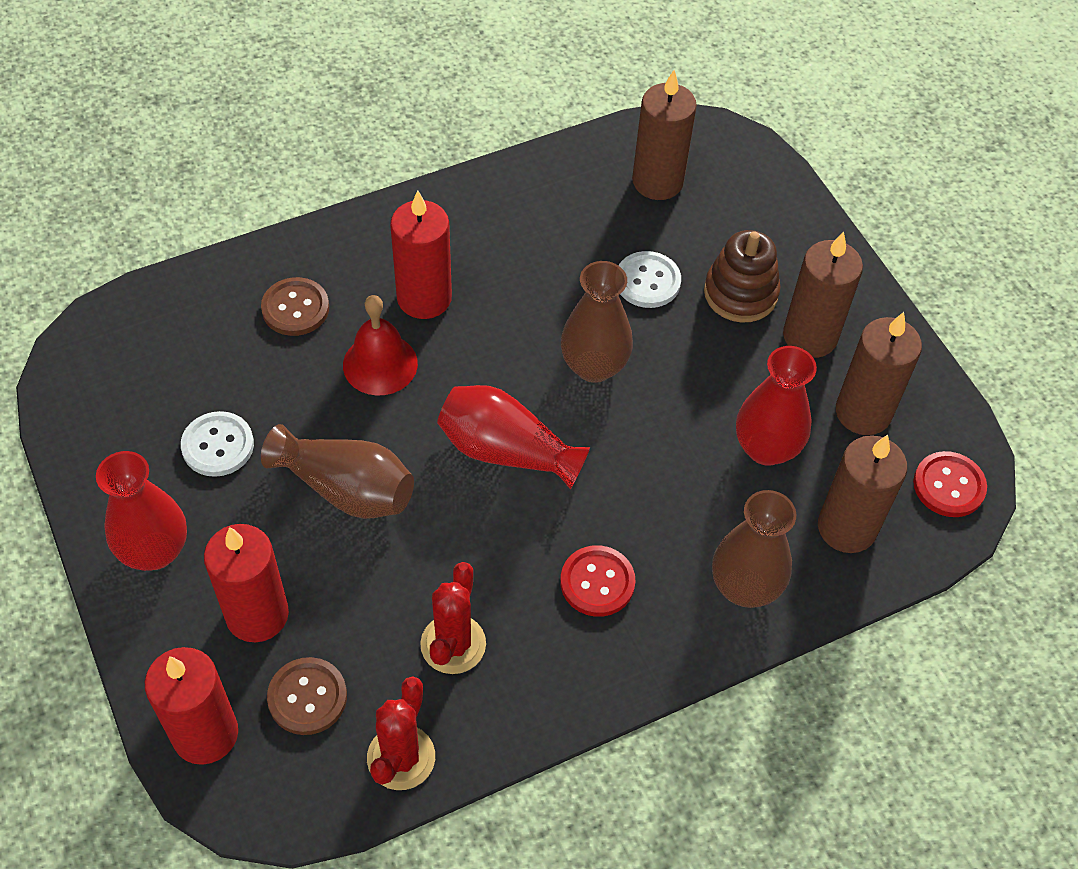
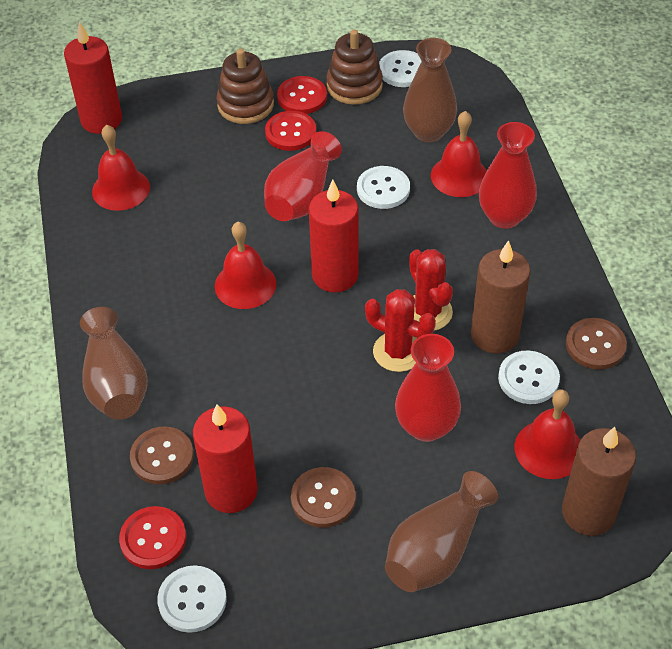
brown button: [261,277,329,336] [267,657,347,735] = 2 -> [130,426,194,484] [291,467,356,528] [566,318,627,370] = 3
brown candle: [632,70,697,200] [783,232,863,358] [818,435,907,553] [836,312,922,435] = 4 -> [471,240,531,353] [562,427,636,536] = 2
brown stacking toy: [704,230,781,323] = 1 -> [217,49,274,124] [326,29,383,105] = 2
red bell: [343,295,418,396] = 1 -> [92,125,150,211] [215,222,276,309] [431,111,487,197] [515,389,580,479] = 4
red button: [560,545,635,617] [913,451,987,517] = 2 -> [119,506,186,569] [265,111,316,151] [277,76,327,114] = 3
white button: [181,411,254,477] [618,251,681,308] = 2 -> [157,565,227,633] [357,166,410,209] [379,50,422,87] [498,351,560,404] = 4

